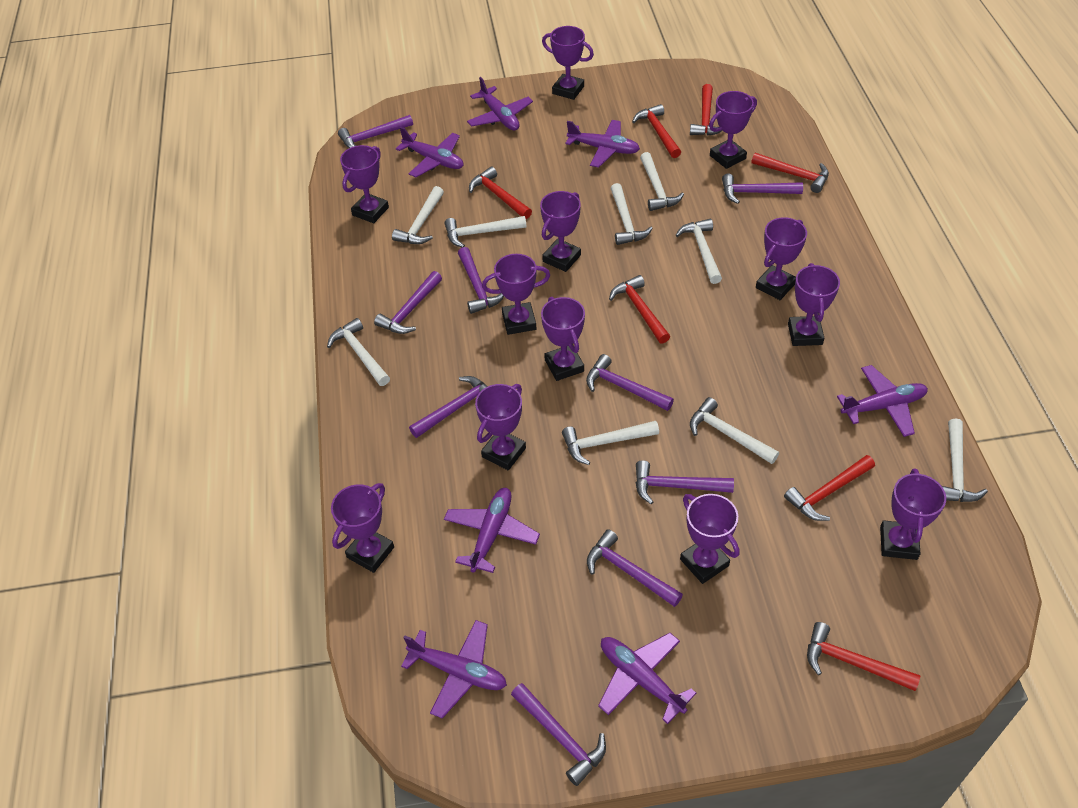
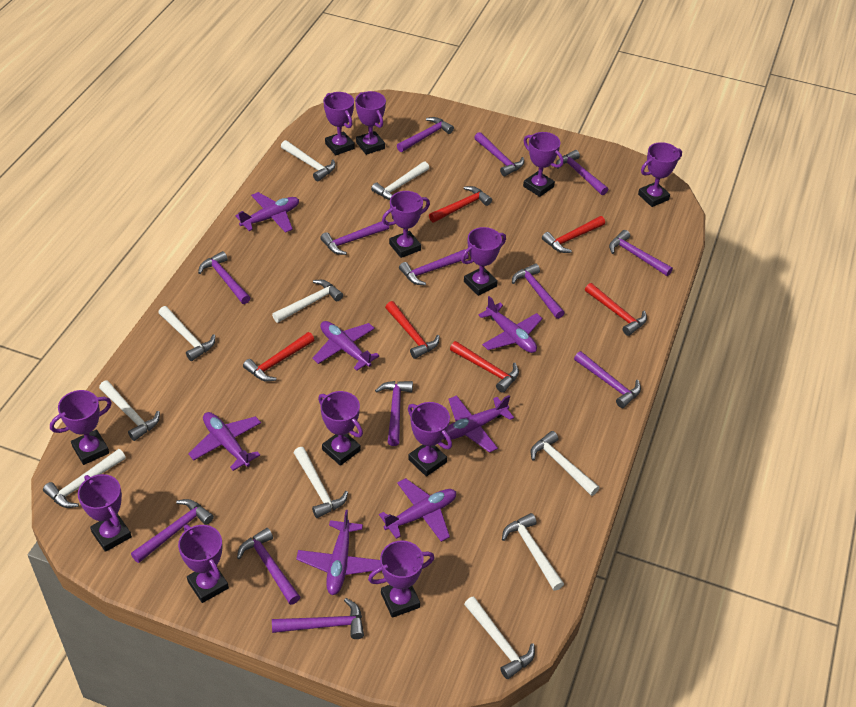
purple hammer: [338,115,413,148] [374,271,442,334] [409,376,488,438] [458,247,504,314] [511,683,606,786] [586,354,674,411] [587,529,683,607] [636,460,734,504] [722,173,803,204] = 9 -> [131,499,214,563] [198,251,250,304] [237,528,300,605] [272,598,364,639] [320,220,390,255] [375,381,413,446] [397,117,454,152] [399,249,469,285] [474,132,524,176] [512,263,564,319] [556,150,608,195] [574,351,641,408] [609,230,673,276] = 13
red hammer: [469,167,532,219] [609,275,670,344] [632,104,681,158] [690,84,723,136] [751,153,829,193] [784,455,875,521] [807,622,920,691] = 7 -> [243,332,314,382] [385,301,440,359] [429,186,492,223] [450,341,519,393] [542,216,605,253] [585,283,647,336] = 6
white hammer: [327,318,390,386] [392,186,444,244] [444,216,527,247] [562,421,659,465] [610,183,653,245] [640,152,684,211] [676,219,722,284] [690,397,779,464] [942,418,988,502] = 9 -> [43,449,126,508] [99,381,160,441] [158,306,215,361] [272,280,343,323] [281,140,335,181] [294,447,348,518] [371,161,429,200] [464,596,535,679] [502,513,564,591] [531,431,599,496] = 10

